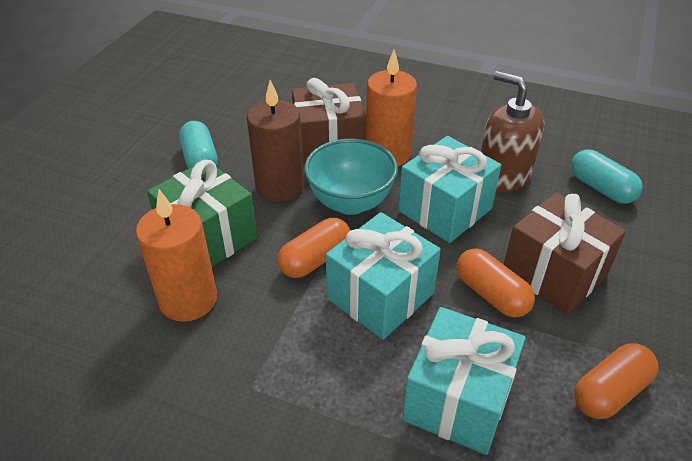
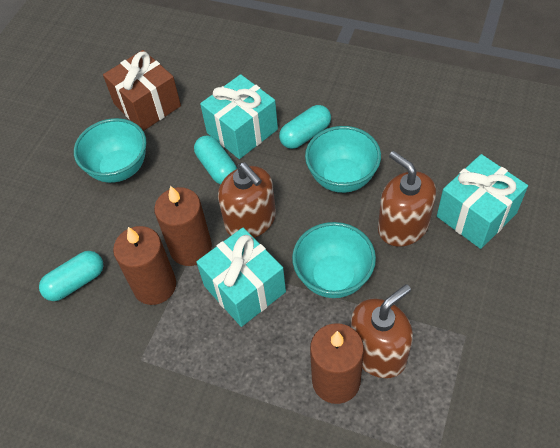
brown candle: [247,80,304,202] = 1 -> [113,226,176,305] [154,185,212,266] [310,323,364,404] = 3
brown gift: [292,78,366,167] [504,192,626,314] = 2 -> [103,50,181,131] = 1
brown soap dispenser: [481,71,544,193] = 1 -> [218,162,276,238] [351,284,413,378] [378,151,436,247] = 3
green gift: [147,160,257,267] = 1 -> none = 0
orange candle: [136,189,217,322] [366,50,417,166] = 2 -> none = 0
orange capsule: [278,218,350,278] [457,248,535,318] [574,343,659,419] = 3 -> none = 0
turquoise bowl: [304,139,398,215] = 1 -> [74,118,146,183] [292,222,376,298] [305,126,381,193] = 3
turquoise capsule: [179,121,218,168] [571,149,643,204] = 2 -> [39,251,103,301] [194,135,237,184] [279,105,331,149] = 3

